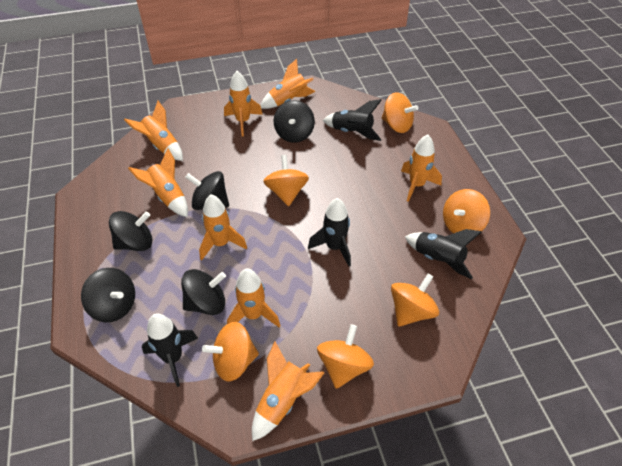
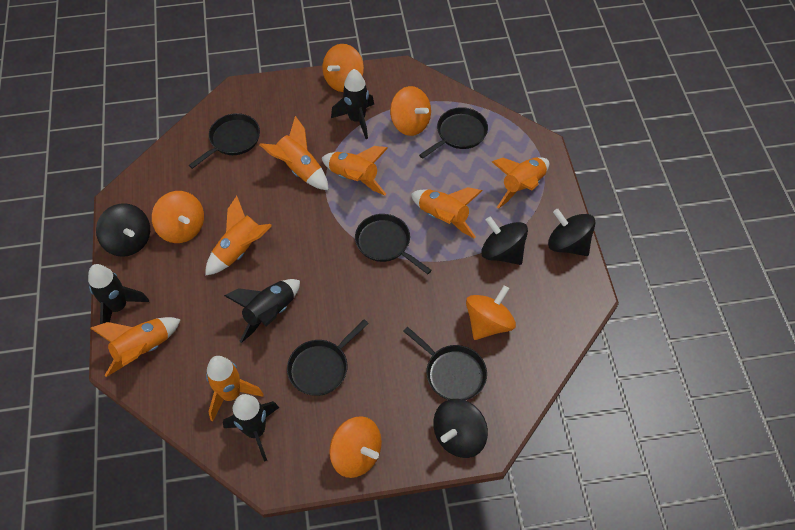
black pan: none = 0 -> [189,113,260,169] [287,319,369,396] [355,214,432,274] [403,327,487,400] [419,107,488,159] = 5
black spinning top: [81,268,135,322] [109,211,153,251] [181,269,226,315] [185,171,229,210] [274,100,315,143] = 5 -> [96,203,150,257] [433,399,488,458] [481,216,528,265] [548,209,596,256] = 4
orange rocket: [124,101,183,161] [128,148,188,217] [199,194,247,261] [224,71,263,136] [227,268,280,327] [252,342,325,441] [260,59,315,109] [401,134,442,202] = 8 -> [90,317,181,377] [205,196,272,276] [206,356,264,422] [260,116,329,190] [322,146,388,195] [411,187,482,239] [492,157,549,209] = 7
orange spinning top: [202,322,259,382] [263,155,309,206] [317,324,374,389] [382,92,418,133] [391,273,439,326] [443,189,490,233] = 6 -> [152,191,204,243] [322,44,364,92] [329,416,382,478] [390,86,431,136] [466,285,516,340] = 5

